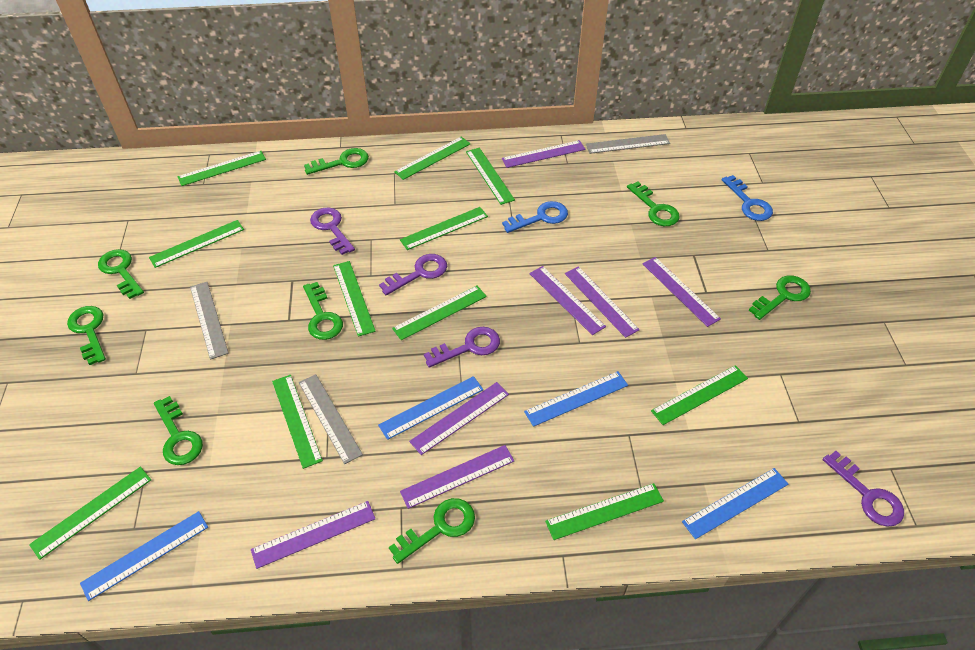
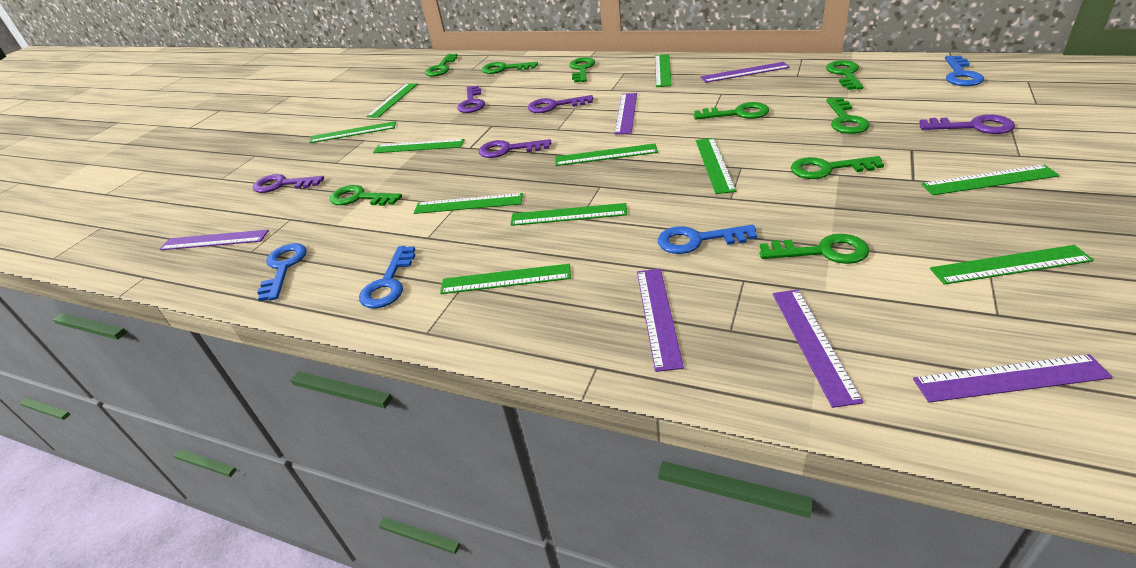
blue key: [502,201,568,233] [721,175,773,221] = 2 -> [257,243,307,301] [359,246,415,309] [658,225,757,254] [945,56,984,86] = 4
blue ruler: [80,511,208,601] [378,376,483,440] [524,371,628,427] [682,468,788,539] = 4 -> none = 0
green key: [67,306,106,365] [98,249,144,299] [154,396,203,465] [303,282,343,340] [304,148,369,175] [389,498,475,564] [627,182,680,226] [749,275,811,320] = 8 -> [330,185,402,206] [425,54,457,76] [482,62,538,74] [569,57,595,83] [694,102,769,120] [759,234,870,264] [791,156,884,179] [826,60,863,90] [826,97,870,134] = 9
grey ruler: [190,282,229,360] [299,374,363,464] [586,134,670,154] = 3 -> none = 0
purple key: [310,208,355,255] [379,254,447,295] [424,327,500,368] [822,451,904,527] = 4 -> [253,174,324,193] [457,86,485,113] [479,139,551,158] [528,95,593,113] [919,114,1015,134] = 5
purple ruler: [251,501,375,569] [400,445,514,509] [409,382,509,455] [502,140,585,168] [529,266,606,335] [565,266,640,338] [642,257,721,327] = 7 -> [159,230,269,250] [614,93,637,135] [637,269,684,372] [701,62,790,83] [773,289,864,408] [913,354,1113,402] = 6

